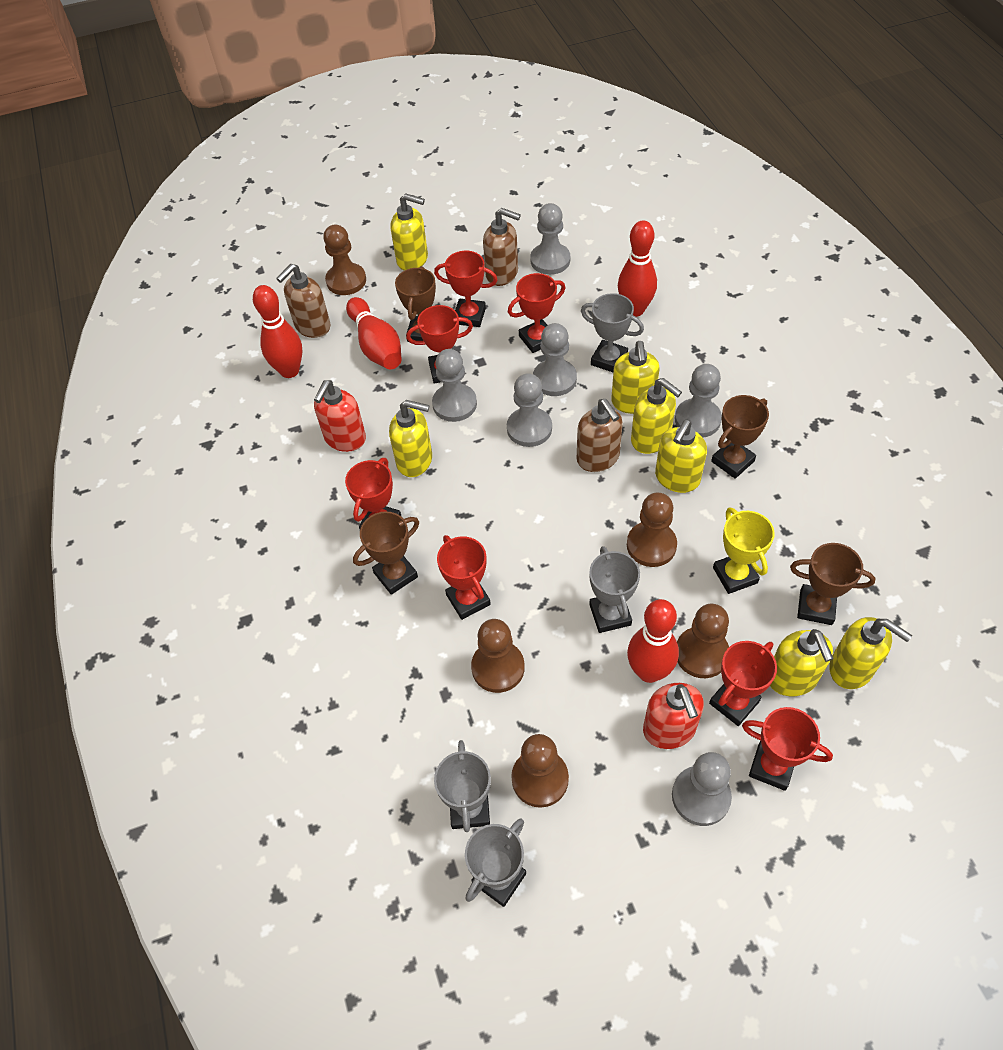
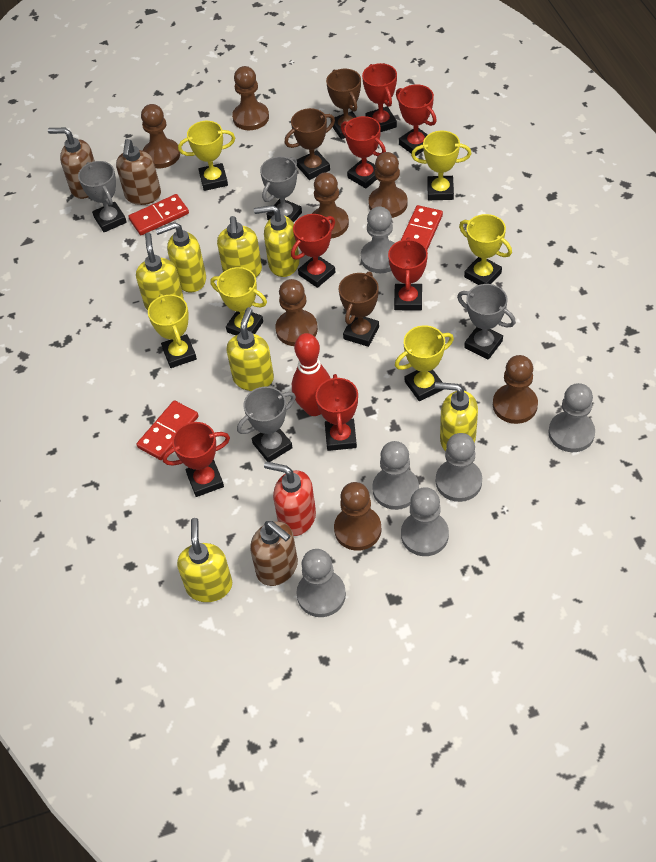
brown pawn: [323,225,366,295] [471,619,525,693] [511,734,569,808] [627,493,677,567] [677,604,729,678] = 5 -> [141,104,180,168] [232,66,269,130] [275,279,318,346] [312,172,349,238] [334,482,382,551] [368,152,408,218] [493,355,538,424] = 7
brown trophy: [353,511,419,595] [395,266,436,342] [711,395,769,479] [790,543,876,625] = 4 -> [285,108,335,180] [326,69,361,139] [339,271,379,347] = 3
red bowling pin: [253,285,302,378] [346,297,402,369] [618,220,657,317] [627,599,679,683] = 4 -> [292,333,331,416] = 1
red domino: none = 0 -> [128,194,189,235] [137,400,199,460] [400,205,443,250] = 3
red soap dispenser: [314,380,366,452] [643,683,704,749] = 2 -> [264,461,316,536] = 1
yellow trophy: [713,508,775,594] = 1 -> [148,294,197,368] [178,121,235,191] [210,267,267,336] [395,325,454,401] [411,131,471,200] [459,214,512,285] = 6

